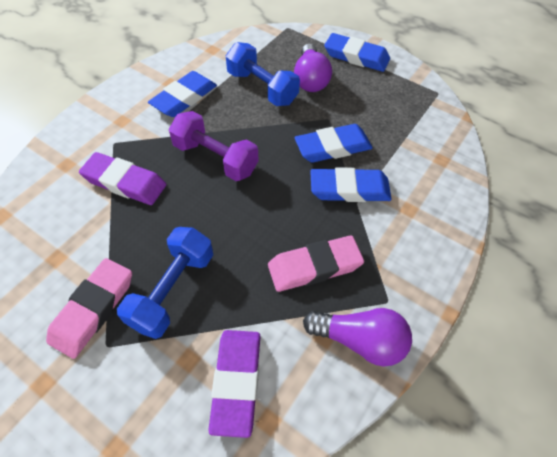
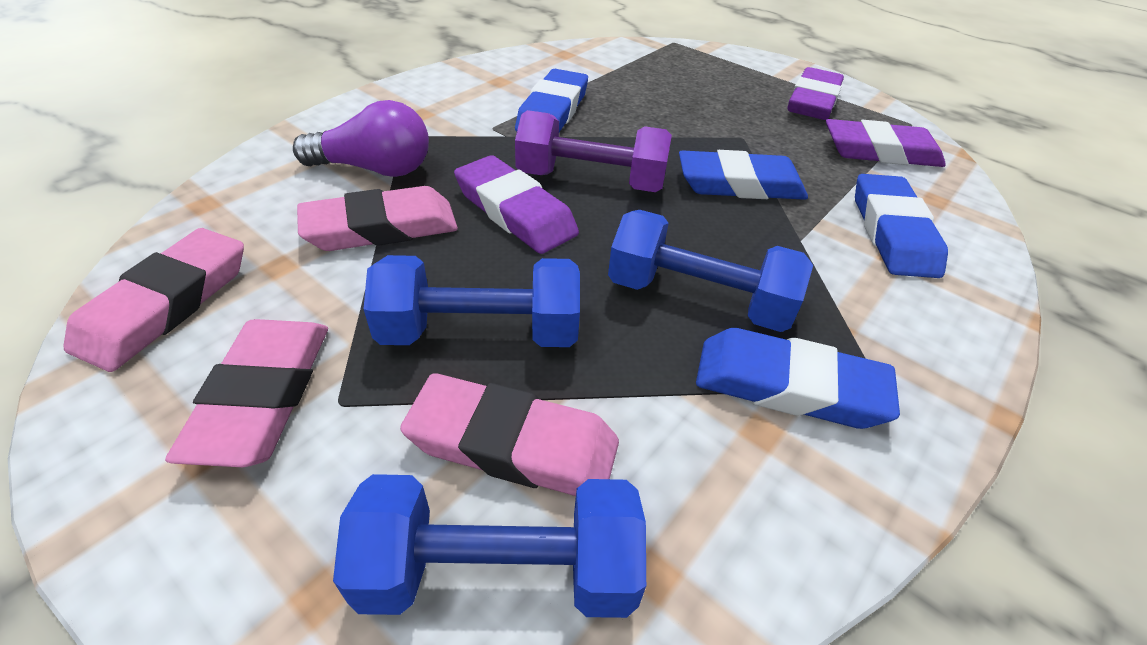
blue dumbbell: [117,227,213,339] [226,42,300,106] = 2 -> [333,474,646,618] [364,255,580,347] [608,210,813,332] = 3
pink eraser: [46,258,132,359] [268,235,364,292] = 2 -> [64,228,244,372] [165,319,328,467] [297,186,458,251] [400,373,619,496] = 4
purple eraser: [79,152,166,205] [208,330,261,438] = 2 -> [454,155,579,254] [787,67,844,120] [826,119,946,167] = 3
purple light bulb: [294,43,332,92] [303,308,412,366] = 2 -> [293,100,429,177] = 1

